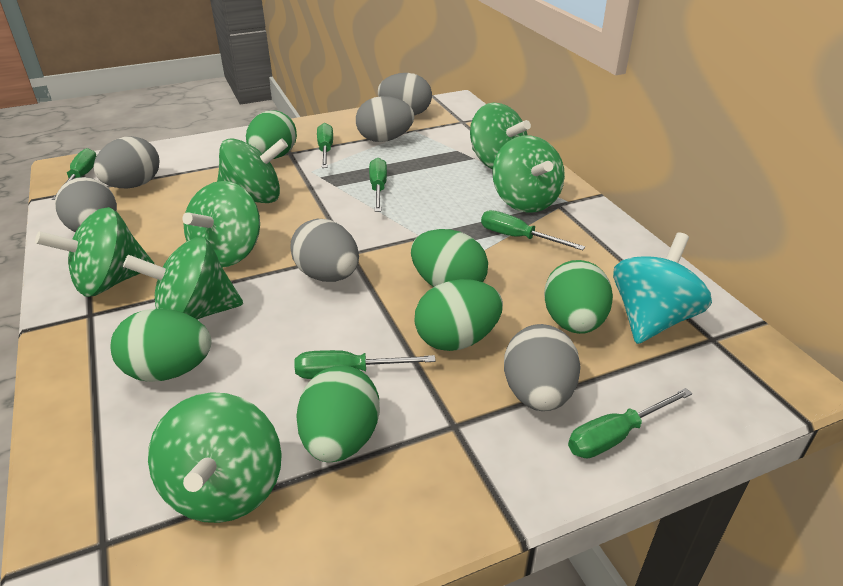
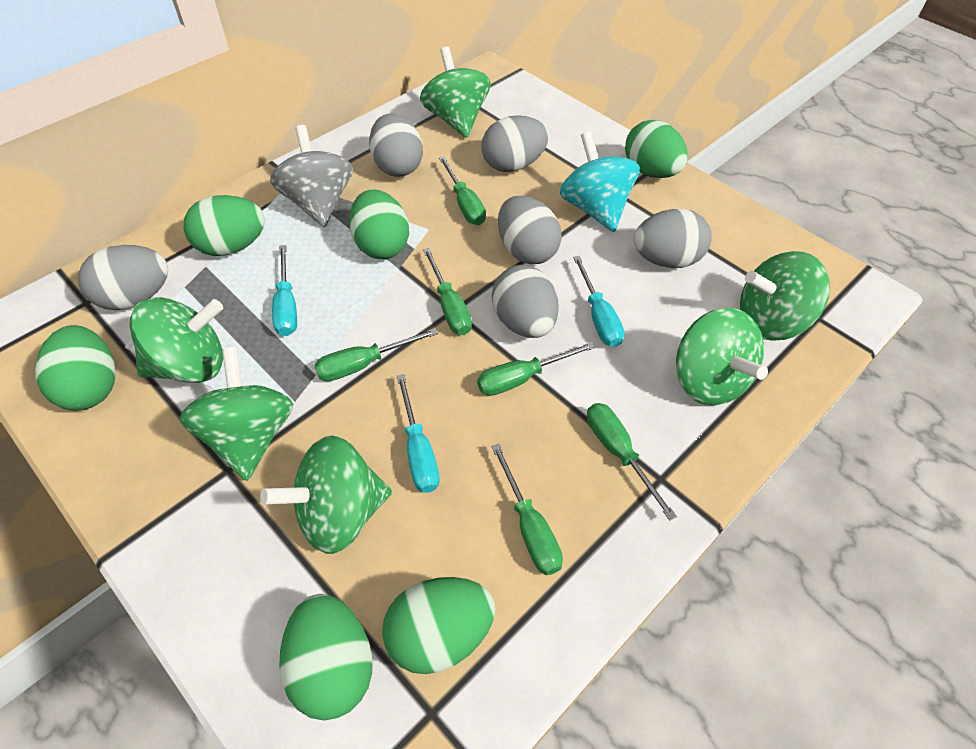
green spinning top: [35,207,154,297] [123,237,243,320] [148,392,282,523] [182,181,260,267] [217,138,288,203] [470,103,531,169] [493,135,565,213] = 7 -> [130,297,223,383] [179,347,293,481] [260,436,392,554] [420,47,491,138] [676,308,768,405] [740,251,830,341] = 6
grey spinning top: none = 0 -> [270,125,353,227] = 1
turquoise screwdriver: none = 0 -> [272,245,297,336] [397,374,439,493] [573,256,624,347] = 3

